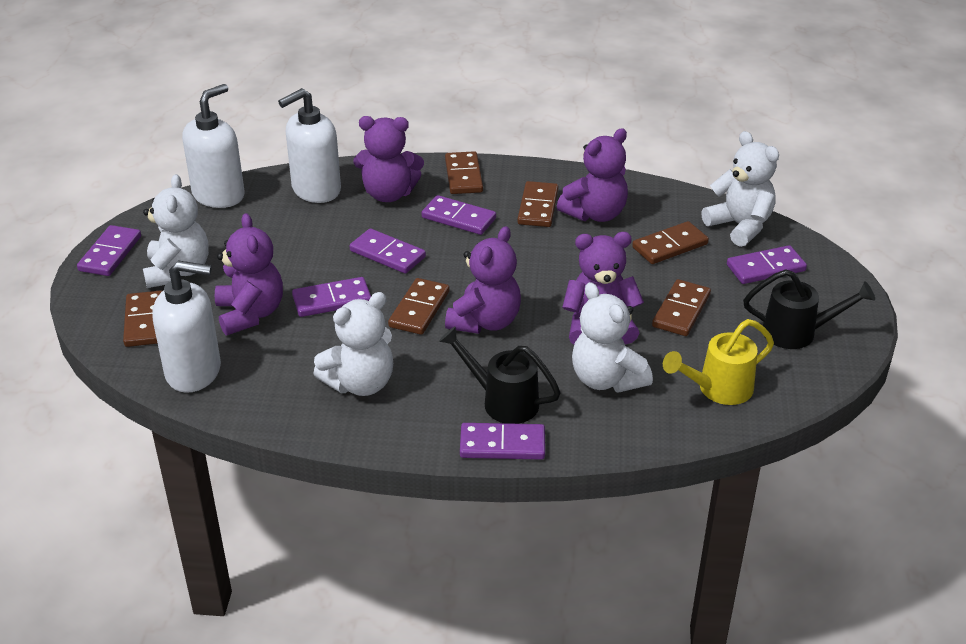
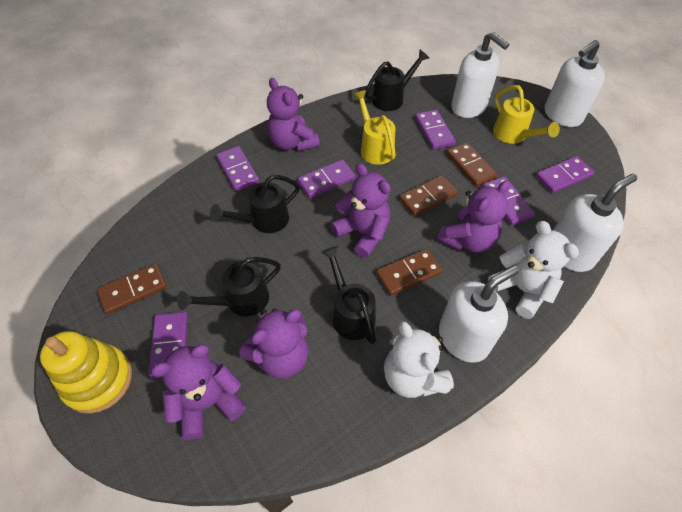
black watering can: [439,326,561,424] [743,269,875,349] = 2 -> [177,257,281,316] [210,175,300,233] [321,246,376,344] [365,50,429,111] = 4
brown domino: [123,290,162,347] [388,278,449,335] [445,151,483,194] [517,181,558,227] [632,221,709,264] [652,279,711,336] = 6 -> [97,263,167,314] [376,249,443,296] [399,175,458,216] [447,142,498,187] = 4
white soap dispenser: [152,260,221,393] [182,84,245,208] [278,88,341,203] = 3 -> [439,265,519,363] [451,32,509,118] [545,40,605,127] [553,174,637,272] = 4
white teddy bear: [143,174,209,288] [313,292,393,396] [572,282,653,393] [701,131,779,247] = 4 -> [384,321,454,398] [488,221,579,319] = 2
yellow stacking toy: none = 0 -> [40,331,132,414] = 1
yellow watering can: [663,319,774,405] = 1 -> [353,90,396,165] [493,85,560,144] = 2

